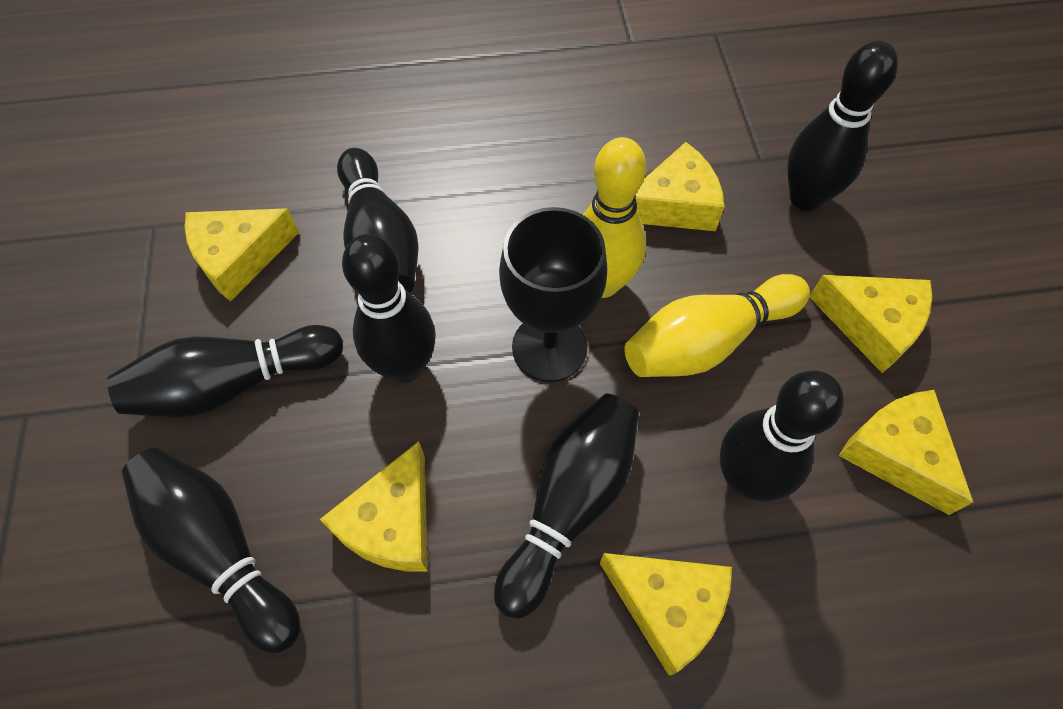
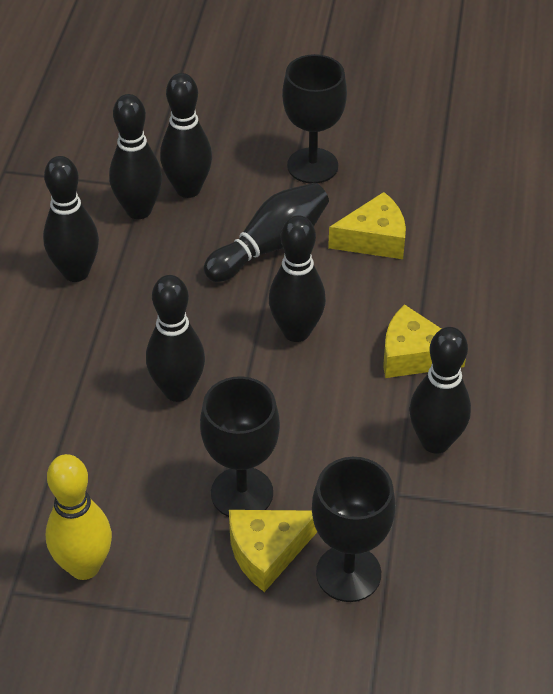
black goblet: [499,207,607,382] = 1 -> [200,376,280,517] [282,54,347,184] [312,457,395,602] = 3
yellow bowling pin: [583,137,646,298] [624,274,810,377] = 2 -> [46,454,112,580] = 1
yellow cheese: [184,208,299,301] [320,441,428,572] [600,553,732,676] [636,142,724,231] [810,275,932,373] [839,390,973,515] = 6 -> [229,510,317,592] [328,192,406,259] [383,304,466,378] = 3

